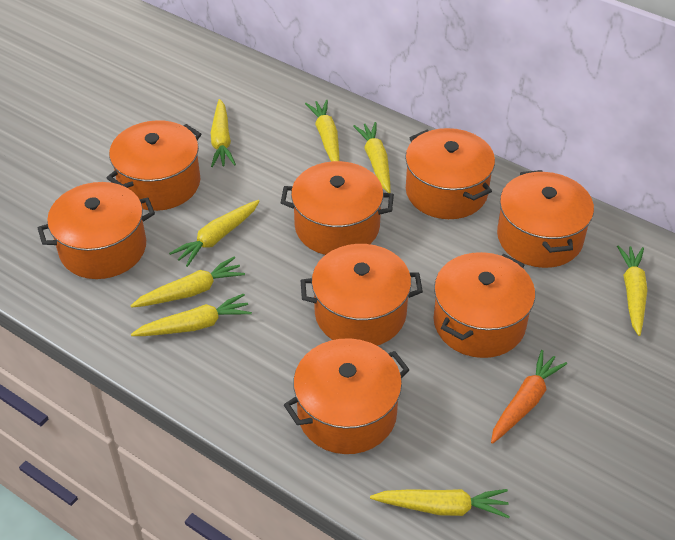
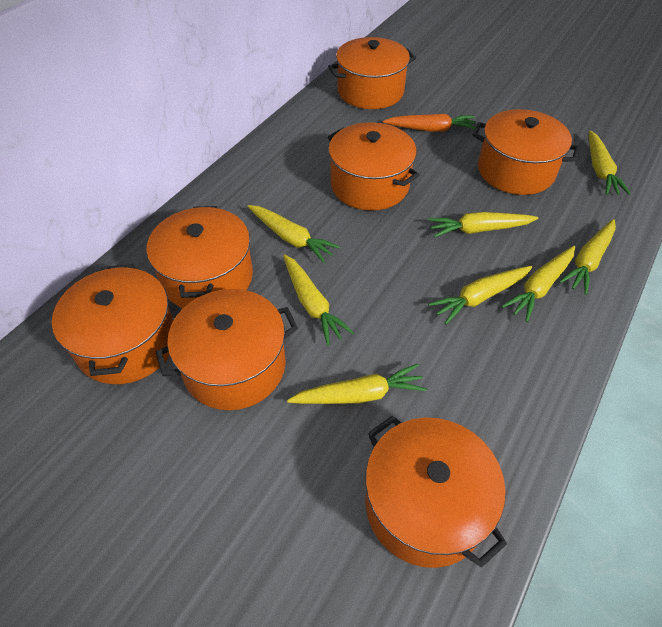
orange pot: [38,182,155,279] [107,120,201,211] [281,161,394,255] [284,338,410,454] [300,244,423,346] [405,128,495,219] [433,252,535,358] [497,170,594,268] = 8 -> [52,264,174,384] [146,206,253,308] [156,289,298,410] [328,37,416,109] [328,122,419,211] [365,416,507,568] [472,109,580,195] = 7

